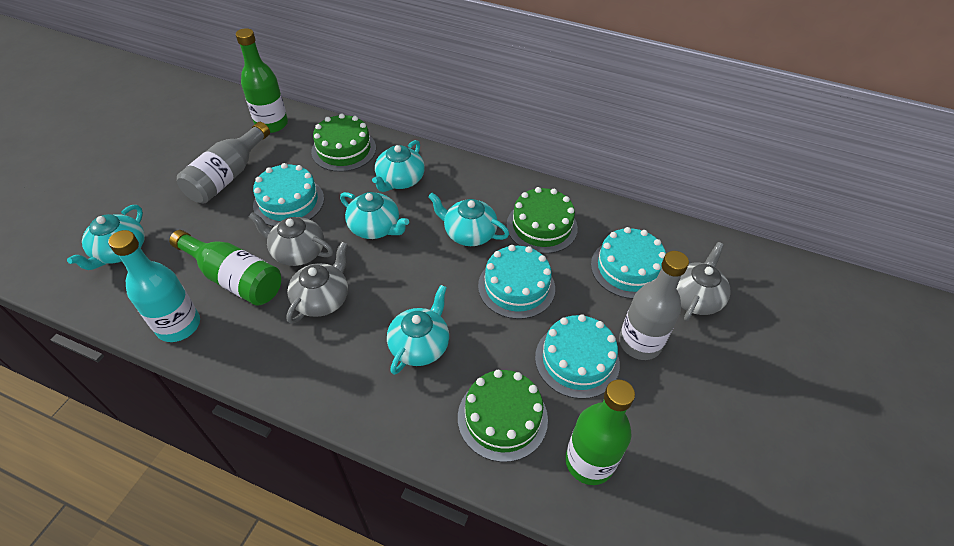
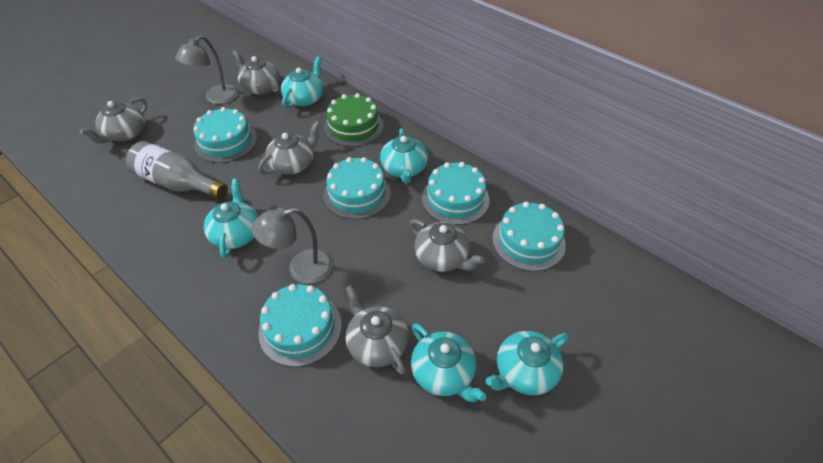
green bottle: [169,230,281,305] [236,28,288,133] [565,380,635,485] = 3 -> none = 0
green cake: [311,113,376,172] [458,370,548,462] [507,187,578,254] = 3 -> [324,93,384,147] = 1
grey bottle: [177,122,270,203] [619,251,689,360] = 2 -> [126,141,228,200] = 1
grey lamp: none = 0 -> [175,35,238,104] [251,208,333,284] = 2
grey teapot: [249,212,334,266] [287,242,348,324] [677,242,731,321] = 3 -> [80,98,147,143] [232,50,280,95] [258,121,321,175] [346,285,409,375] [409,219,484,272] = 5
turquoise bottle: [108,230,200,342] = 1 -> none = 0
turquoise cake: [253,163,324,227] [478,245,555,319] [535,314,620,399] [591,227,666,299] = 4 -> [193,107,257,163] [258,284,342,367] [323,157,391,220] [422,162,490,225] [492,202,566,271] = 5

